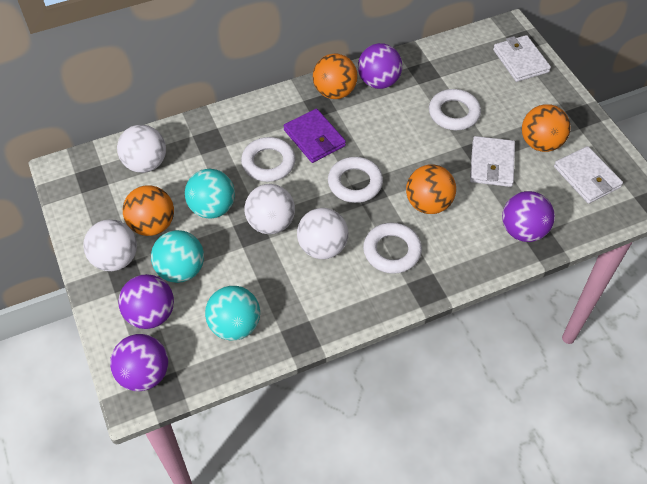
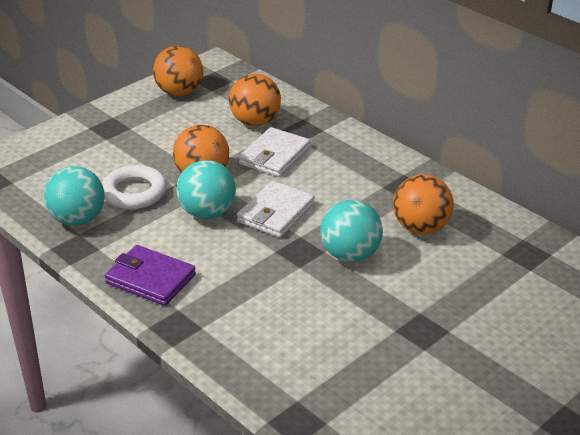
purple ball: [110,334,168,391] [118,274,174,329] [358,43,402,89] [502,191,555,242] = 4 -> none = 0
white ball: [83,219,137,271] [117,125,166,173] [244,184,295,234] [297,208,348,259] = 4 -> none = 0
white ring: [241,137,296,182] [328,157,383,203] [363,223,422,274] [429,89,481,130] = 4 -> [102,165,167,209] = 1
white wallet: [470,136,515,187] [493,35,551,82] [554,146,623,204] = 3 -> [237,181,315,238] [239,127,311,177] = 2

